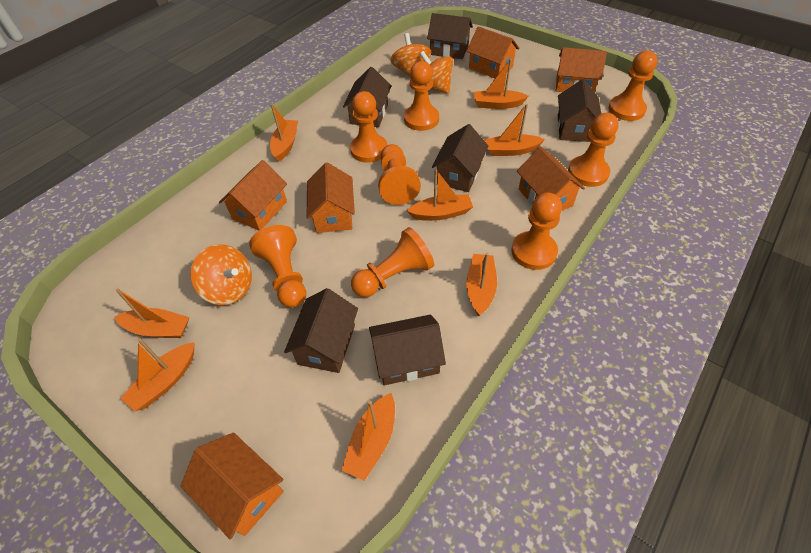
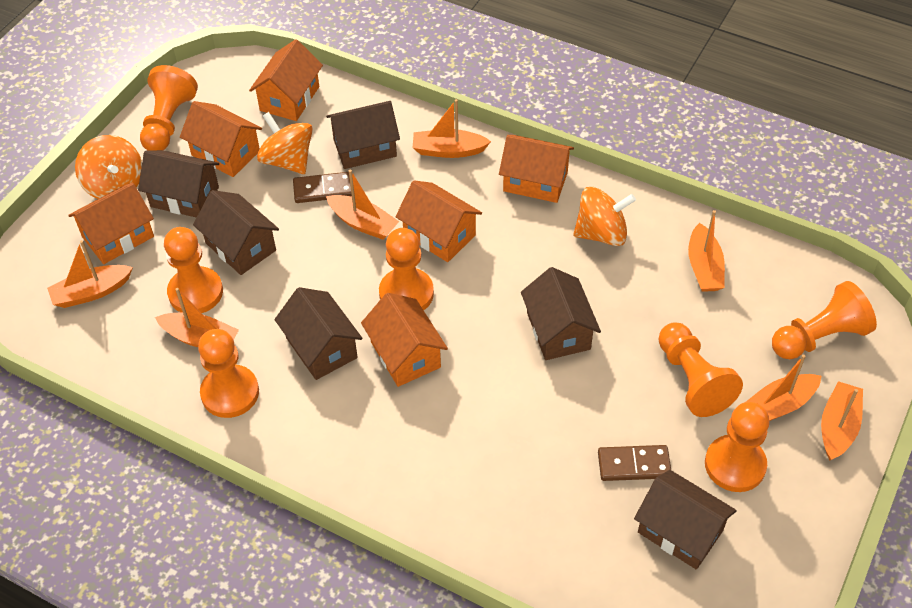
brown domino: none = 0 -> [293,172,352,203] [598,445,671,481] = 2
orange boat: [114,288,190,338] [120,338,195,411] [270,104,298,161] [341,393,395,481] [407,170,473,221] [466,253,497,316] [474,59,529,109] [485,104,545,156] = 8 -> [47,240,133,308] [155,288,239,347] [326,170,399,240] [413,99,491,158] [688,210,725,292] [746,355,821,421] [821,381,863,461] = 7
orange pawn: [249,225,306,308] [350,91,387,163] [351,227,434,297] [378,144,421,205] [404,61,439,131] [511,192,562,270] [568,113,619,187] [608,50,658,121] = 8 -> [140,65,198,151] [164,227,223,313] [198,329,259,418] [379,228,434,310] [659,322,743,417] [705,402,770,492] [772,281,877,359] = 7

